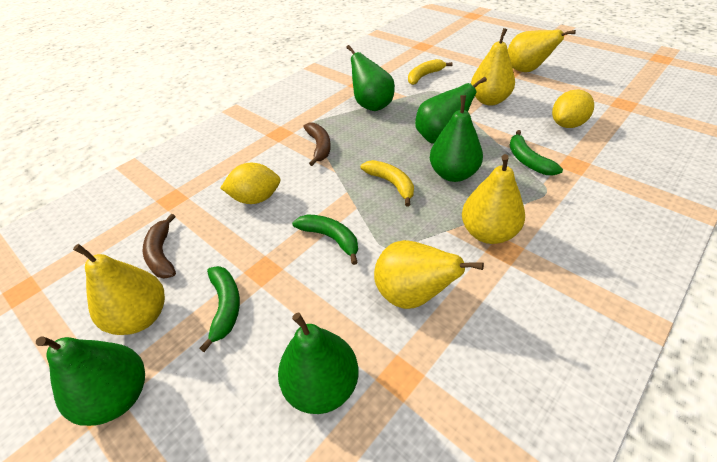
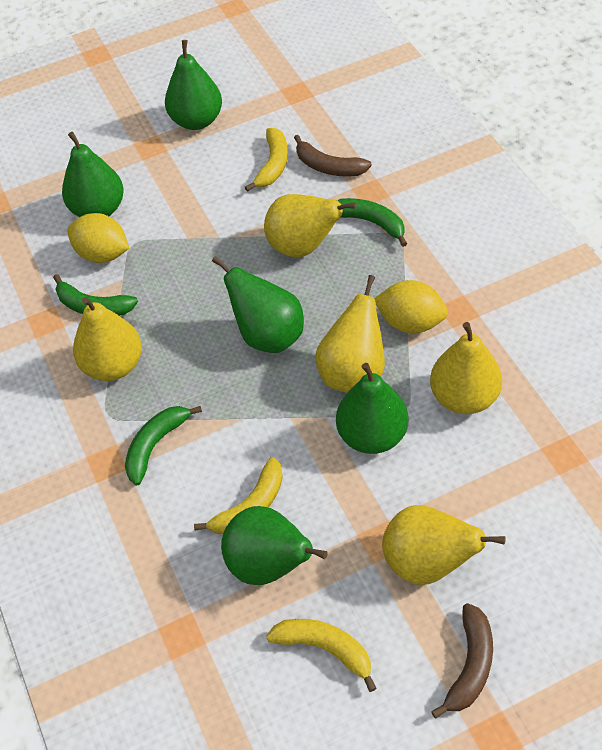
yellow banana: [361,160,414,207] [408,59,453,85] = 2 -> [194,457,283,534] [245,128,288,192] [266,619,377,692] = 3

